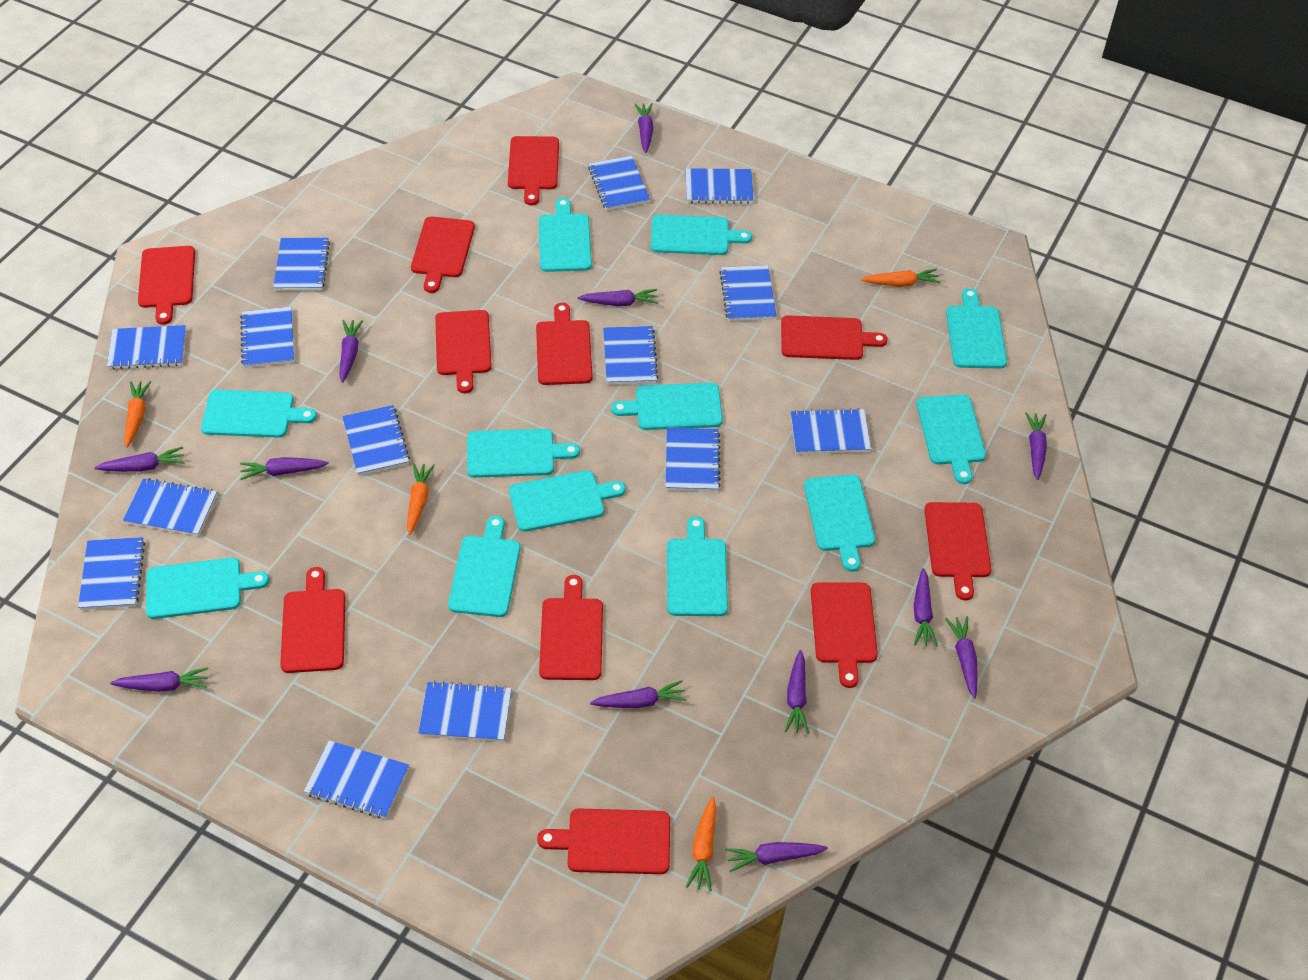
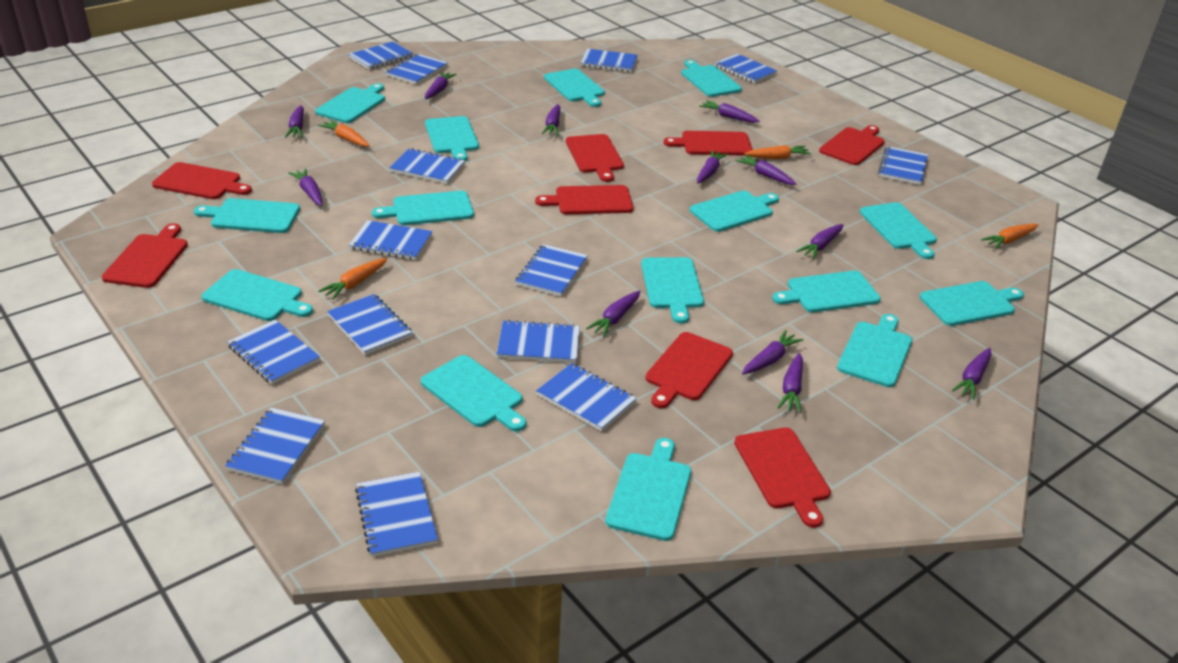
red cutting board: [138,246,195,325] [280,567,346,673] [411,216,475,293] [435,310,492,393] [508,136,559,205] [536,303,593,385] [537,808,670,874] [539,575,603,680] [781,315,888,360] [811,583,878,688] [924,502,991,600] = 11 -> [101,223,188,288] [152,162,252,199] [535,185,633,214] [566,134,624,182] [645,332,733,408] [664,131,753,156] [734,427,831,528] [819,125,885,165] = 8
turquoise cutting board: [146,558,269,619] [201,390,317,438] [448,516,520,617] [467,429,580,478] [509,470,626,532] [539,198,592,272] [611,383,723,430] [651,215,752,255] [667,516,728,616] [804,475,875,572] [917,394,986,484] [946,288,1007,368] = 12 -> [194,198,300,233] [201,269,313,321] [315,83,385,123] [372,191,474,225] [421,355,526,432] [425,116,479,161] [544,69,605,107] [605,438,691,541] [641,257,704,324] [681,60,742,97] [690,191,779,232] [772,271,881,312] [837,314,912,387] [860,202,937,259] [920,281,1024,326] = 15

